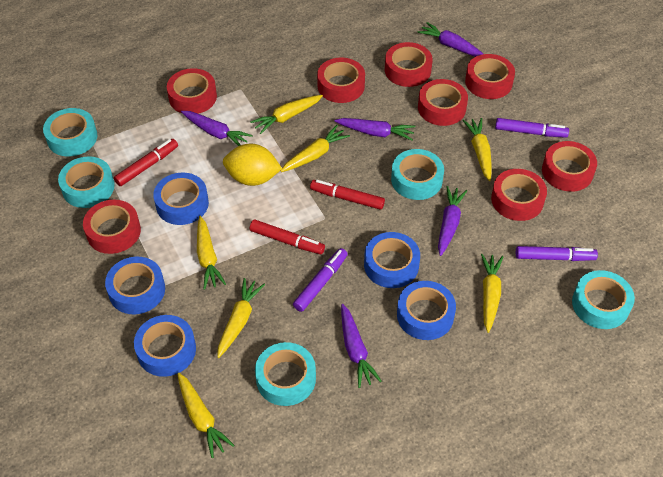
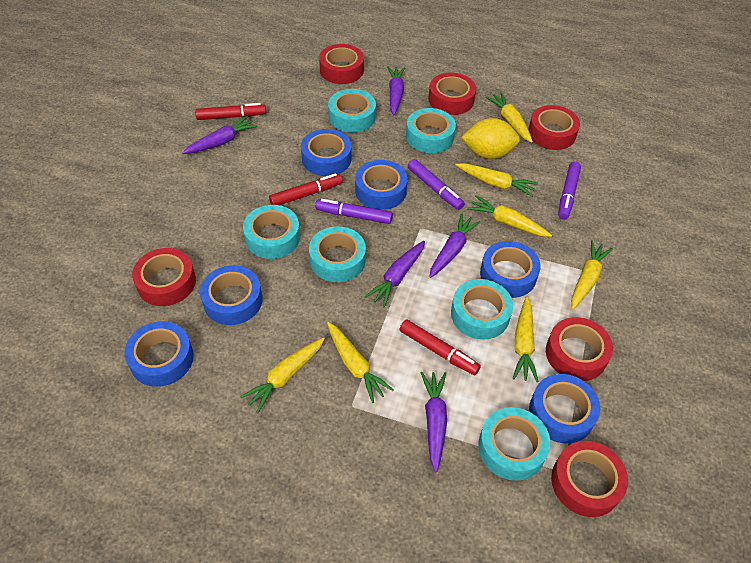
blue tape: [105,257,165,314] [134,315,196,377] [153,172,209,225] [364,232,420,288] [397,281,456,340] = 5 -> [125,321,194,387] [200,265,263,325] [301,129,352,176] [355,160,407,210] [480,241,541,298] [529,374,600,444] = 6
red tape: [83,200,141,254] [167,68,217,114] [317,57,365,103] [385,42,433,87] [418,79,468,126] [465,54,515,99] [491,169,547,221] [542,141,597,192] = 8 -> [132,248,196,306] [319,44,364,84] [429,73,476,115] [528,105,580,150] [546,317,613,381] [551,441,628,517] = 6
turquoise tape: [43,108,97,157] [58,156,115,208] [255,342,316,406] [391,149,444,200] [572,270,635,329] = 5 -> [243,205,300,259] [309,226,366,282] [328,89,376,133] [406,108,456,153] [451,279,513,340] [478,407,550,481] = 6

